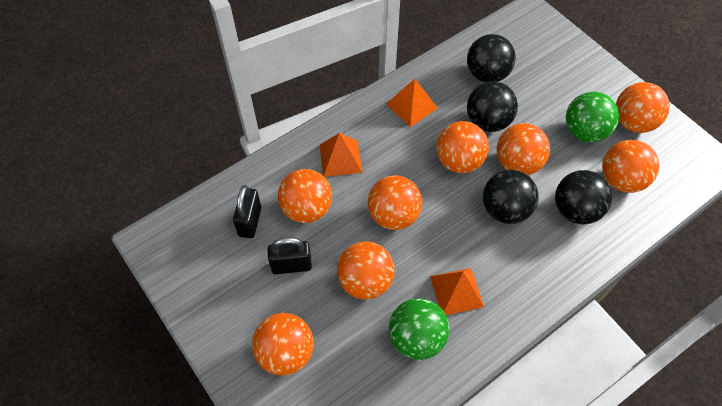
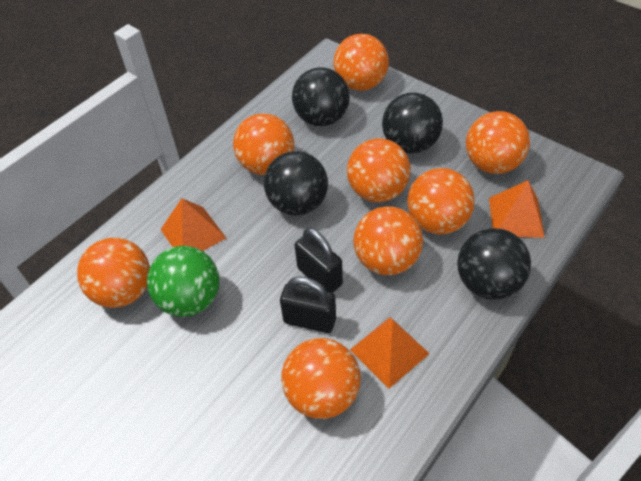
green ball: [389,298,449,360] [566,92,619,142] = 2 -> [147,246,220,317] = 1

